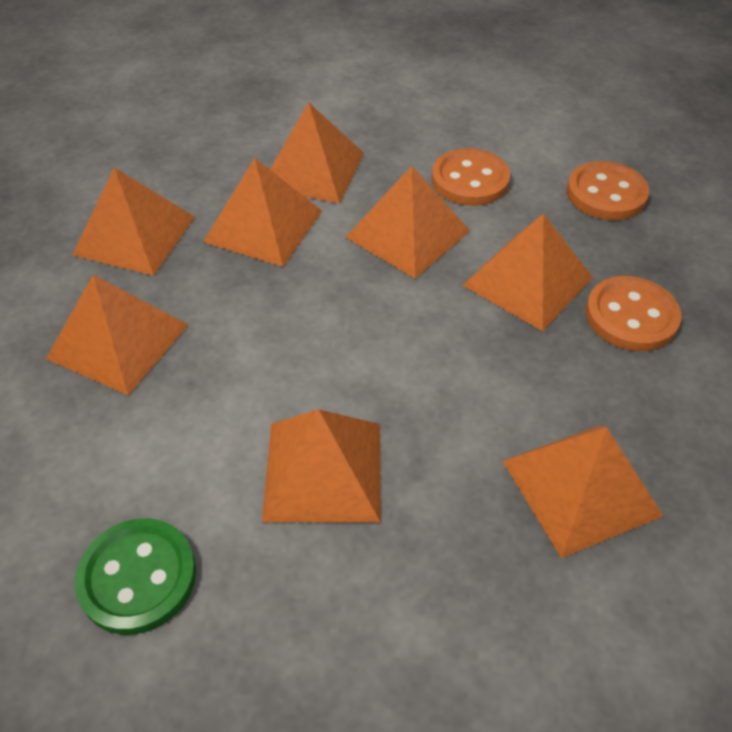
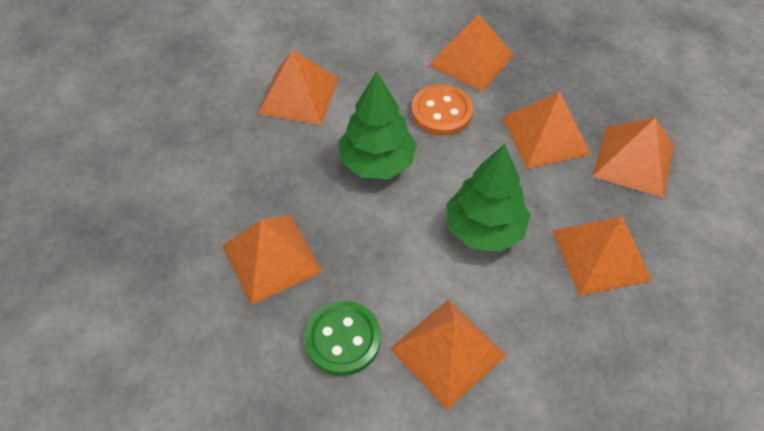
green tree: none = 0 -> [339,71,417,179] [446,144,530,252] = 2
orange button: [432,148,510,206] [567,161,649,220] [586,276,681,351] = 3 -> [411,84,473,136] = 1
orange pyramid: [46,275,188,395] [73,167,195,276] [203,158,322,267] [262,409,381,523] [270,102,364,204] [345,166,470,279] [462,213,593,331] [503,426,663,558] = 8 -> [222,215,322,305] [258,50,339,125] [390,299,507,410] [429,14,514,92] [502,92,591,169] [552,217,653,296] [592,118,674,198] = 7

